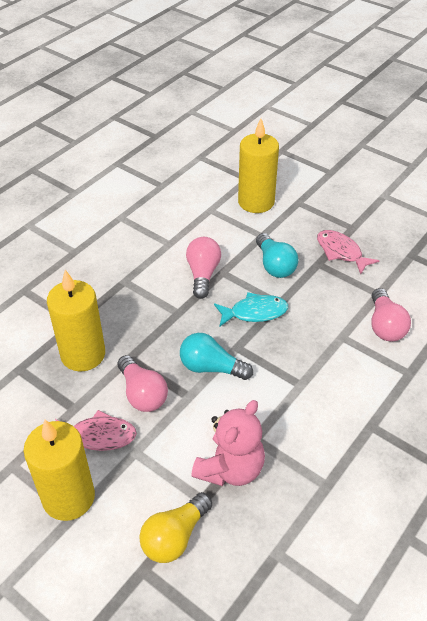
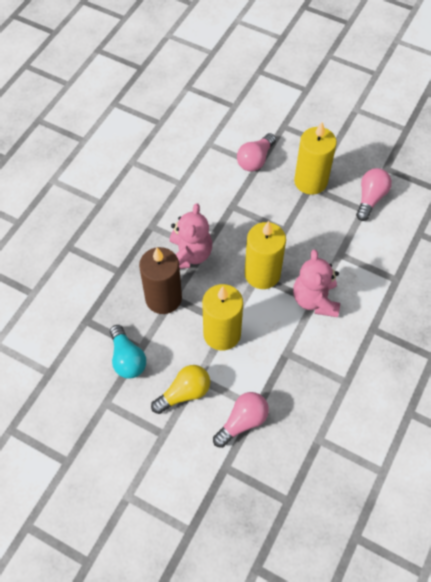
brown candle: none = 0 -> [139,247,182,314] = 1
pink fish: [55,410,137,451] [317,230,380,274] = 2 -> none = 0
pink teddy bear: [191,400,265,486] = 1 -> [169,203,212,269] [293,249,340,317] = 2
turquoise fish: [214,292,288,326] = 1 -> none = 0
turquoise light bulb: [180,333,253,380] [256,233,299,278] = 2 -> [110,325,146,379] = 1

